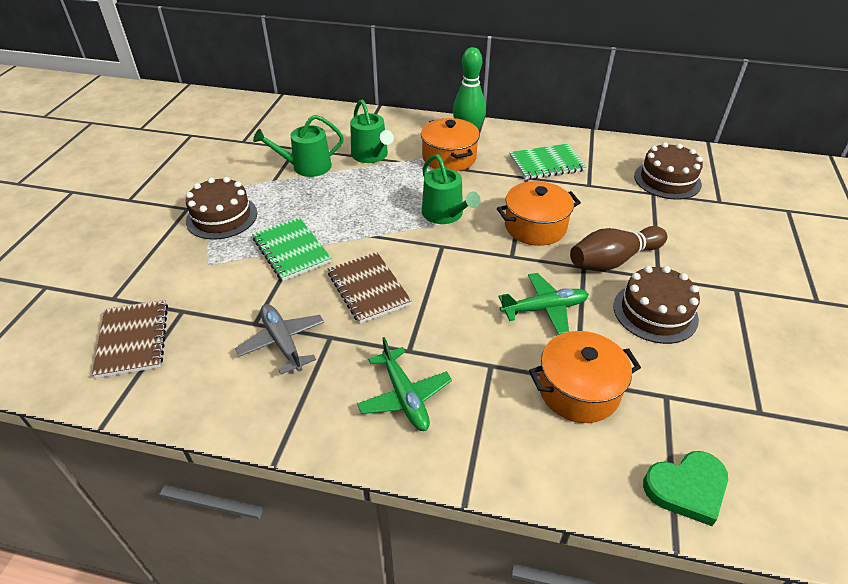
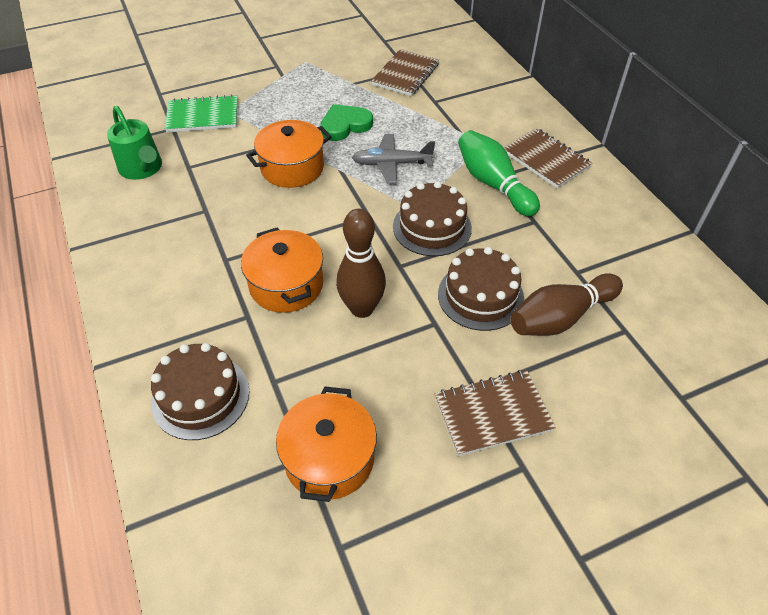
brown bowling pin: [570,226,667,271] = 1 -> [336,209,386,318] [510,273,623,336] = 2
brown notebook: [92,300,168,378] [328,252,412,323] = 2 -> [371,49,439,96] [435,370,556,456] [503,128,592,189] = 3
green notebook: [252,217,331,281] [509,144,587,180] = 2 -> [165,95,238,132] = 1
green plane: [357,337,452,431] [499,273,589,335] = 2 -> none = 0
green watering can: [253,115,344,177] [350,99,394,163] [422,154,481,224] = 3 -> [107,106,162,180] = 1

